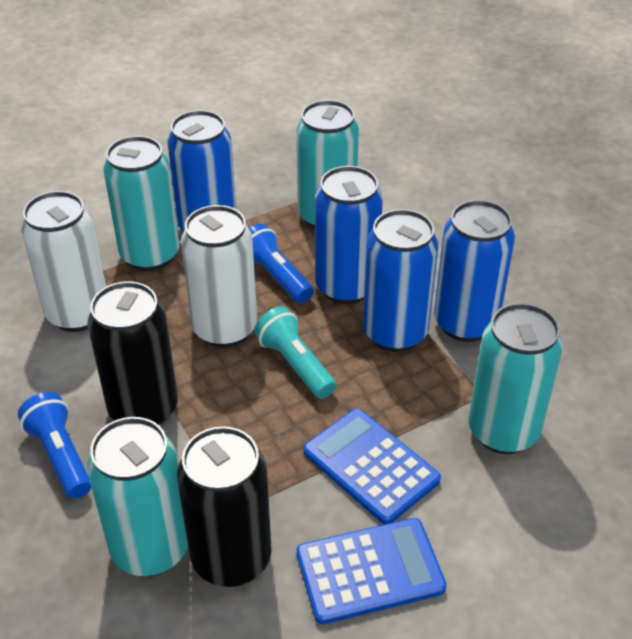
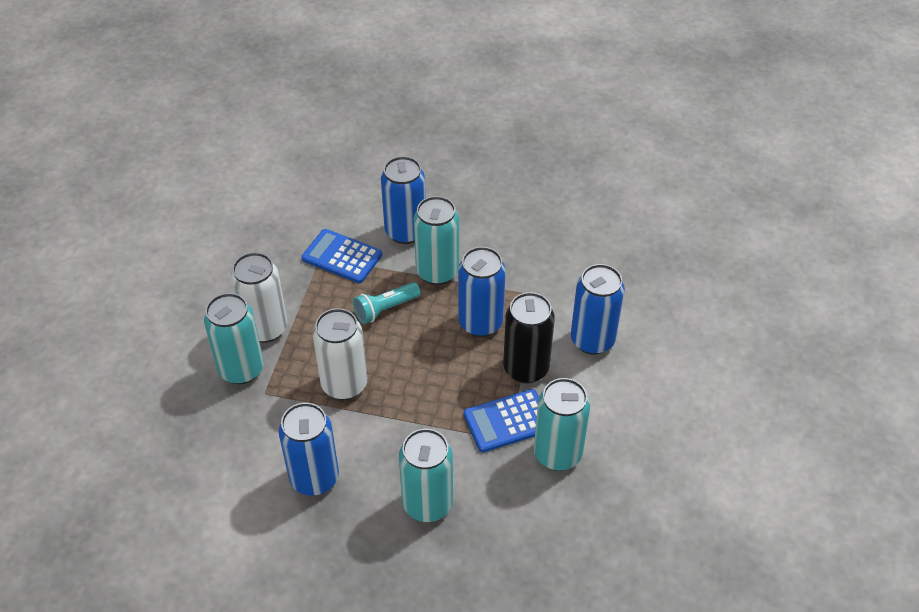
black can: [87,281,178,426] [177,426,272,587] = 2 -> [503,292,555,384] = 1
blue flashlight: [18,392,91,499] [249,224,314,304] = 2 -> none = 0

